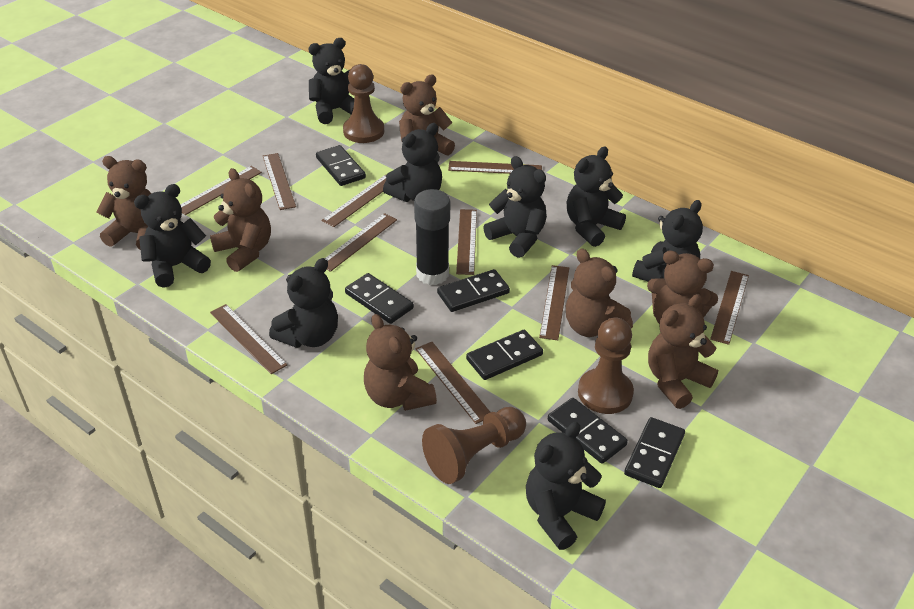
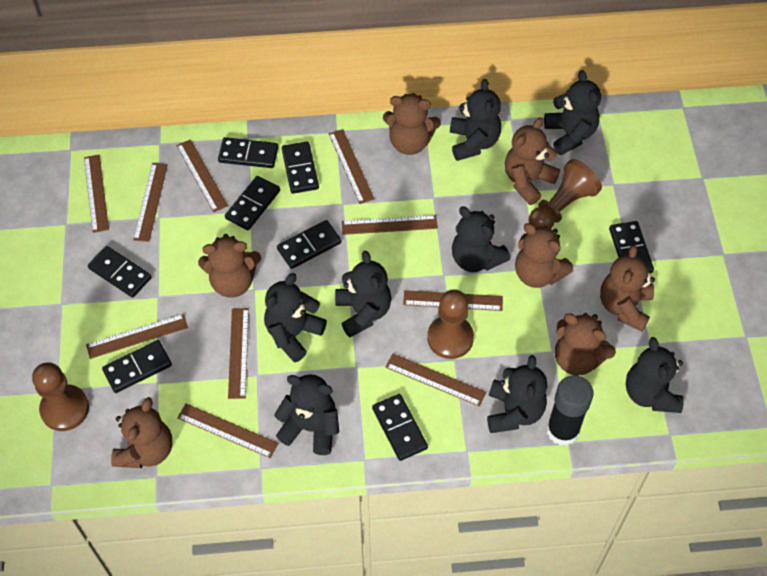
black domino: [316,145,366,186] [345,273,414,324] [437,269,510,312] [466,330,543,380] [548,398,628,464] [624,417,685,488] = 6 -> [88,246,152,298] [102,340,172,393] [218,137,278,168] [225,176,280,230] [277,220,342,269] [282,142,319,194] [372,394,428,461] [609,221,654,273] = 8

